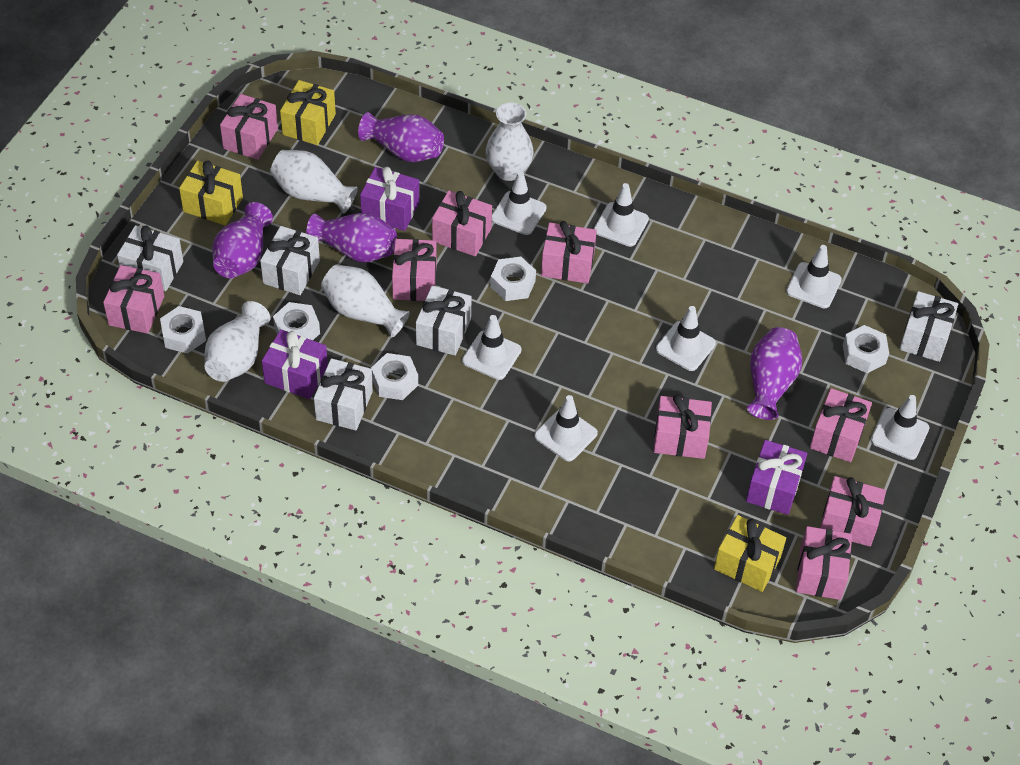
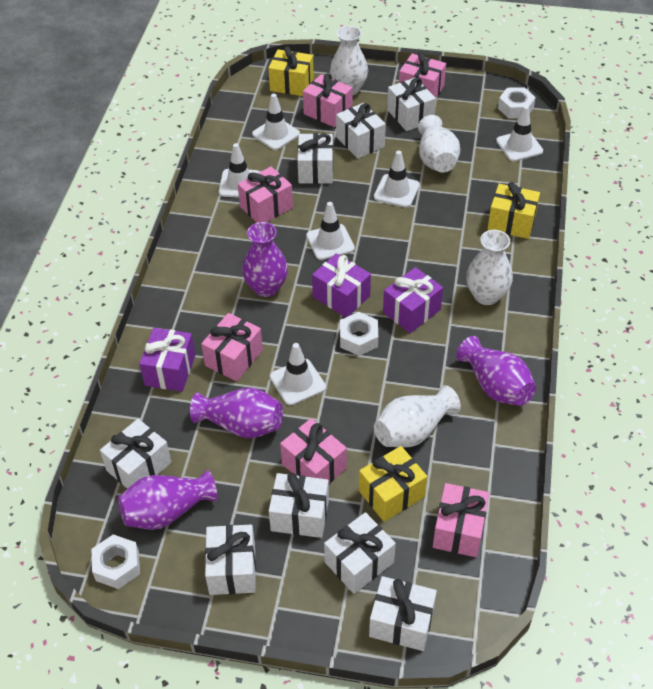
pink gift: [103,265,164,334] [220,94,278,160] [392,239,437,301] [432,191,492,256] [541,221,597,283] [654,395,712,459] [796,526,852,600] [810,388,872,462] [820,476,886,547] = 9 -> [201,313,263,381] [238,166,293,223] [280,418,347,483] [303,73,353,127] [399,52,446,98] [433,483,489,557] = 6
white gift: [117,225,183,291] [260,226,320,295] [314,358,373,431] [416,285,472,356] [899,291,958,362] = 5 -> [100,419,171,489] [205,525,256,595] [269,473,329,538] [297,133,333,184] [324,512,396,594] [336,103,386,159] [369,576,437,651] [387,77,436,131] = 8
white nut: [160,306,206,354] [273,302,320,340] [371,353,418,400] [490,257,536,301] [843,325,889,373] = 5 -> [92,534,140,589] [340,312,378,356] [498,87,536,118] = 3
white traffic cone: [462,315,522,380] [492,172,547,235] [534,395,598,461] [594,183,649,247] [656,306,716,371] [786,245,842,308] [871,395,929,460] = 7 -> [219,143,259,197] [252,94,300,150] [270,343,326,405] [306,202,355,260] [374,150,420,208] [496,105,543,162] = 6

